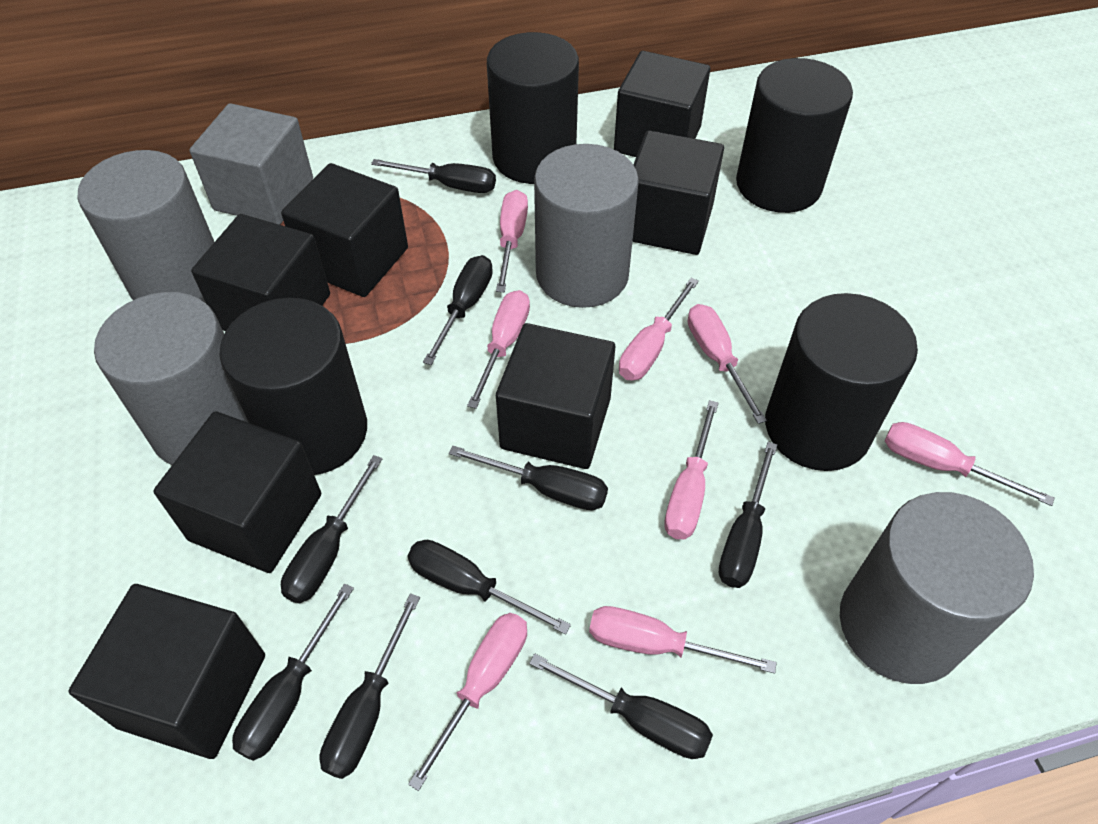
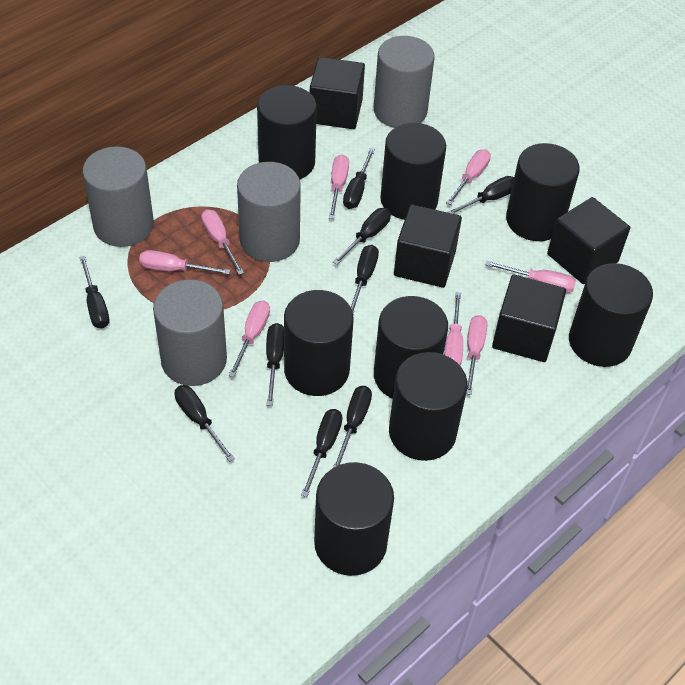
black cube: [69,584,265,759] [153,411,321,573] [191,214,330,331] [281,163,408,297] [496,323,615,469] [614,51,710,157] [632,130,724,255] = 7 -> [310,57,365,129] [394,204,462,288] [492,274,566,362] [547,197,630,284] = 4
black cylinder: [219,298,367,475] [487,32,579,184] [736,58,853,213] [765,293,918,471] = 4 -> [257,85,317,179] [284,290,354,396] [314,462,394,576] [374,296,448,399] [380,123,446,220] [389,352,468,461] [506,143,580,241] [569,263,653,367] = 8
grey cube: [190,103,313,225] = 1 -> none = 0

